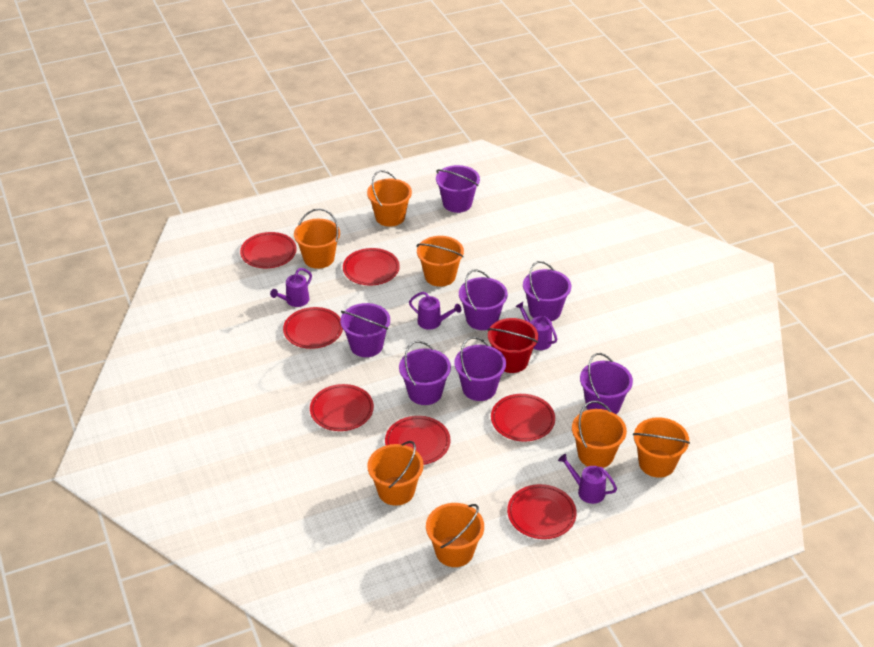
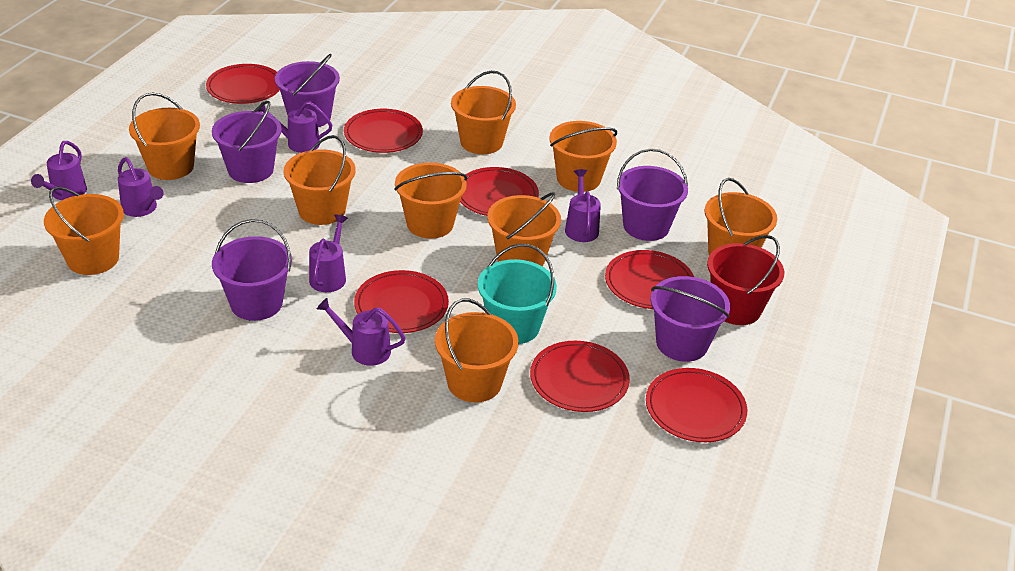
orange bucket: [294,209,340,269] [367,170,412,227] [367,441,424,506] [417,236,464,287] [426,503,484,567] [572,401,627,468] [633,417,690,478] = 7 -> [44,187,124,275] [129,92,200,180] [284,135,356,225] [394,162,467,239] [435,299,519,403] [451,71,516,154] [488,192,561,267] [549,121,617,192] [705,178,777,256] = 9
purple bucket: [340,303,390,357] [399,341,451,405] [436,165,480,213] [454,337,506,401] [459,269,508,330] [523,261,571,321] [580,353,633,414] = 7 -> [212,101,282,183] [212,219,292,321] [275,54,340,127] [617,148,688,241] [650,276,730,362] = 5
purple watering can: [270,268,312,307] [409,292,461,330] [516,302,557,350] [558,454,617,504] = 4 -> [31,141,87,200] [118,157,164,217] [258,101,332,153] [309,214,348,292] [317,298,405,366] [565,169,601,242] = 6
turquoise bucket: none = 0 -> [478,244,557,344] = 1

